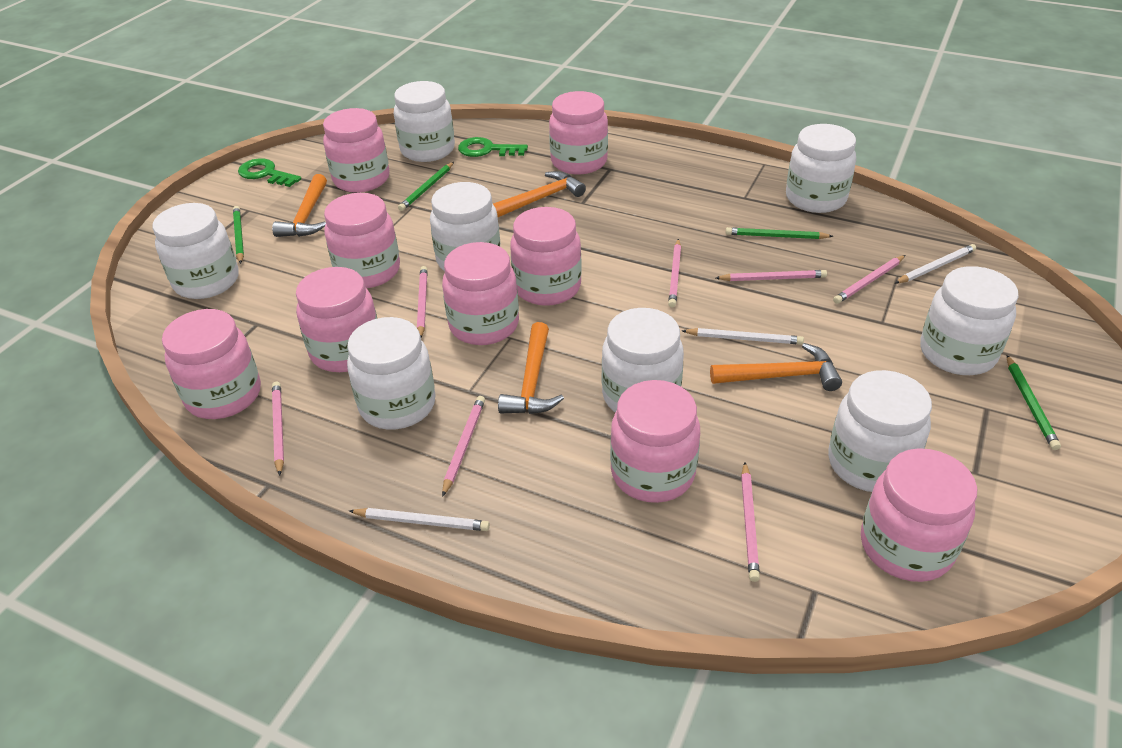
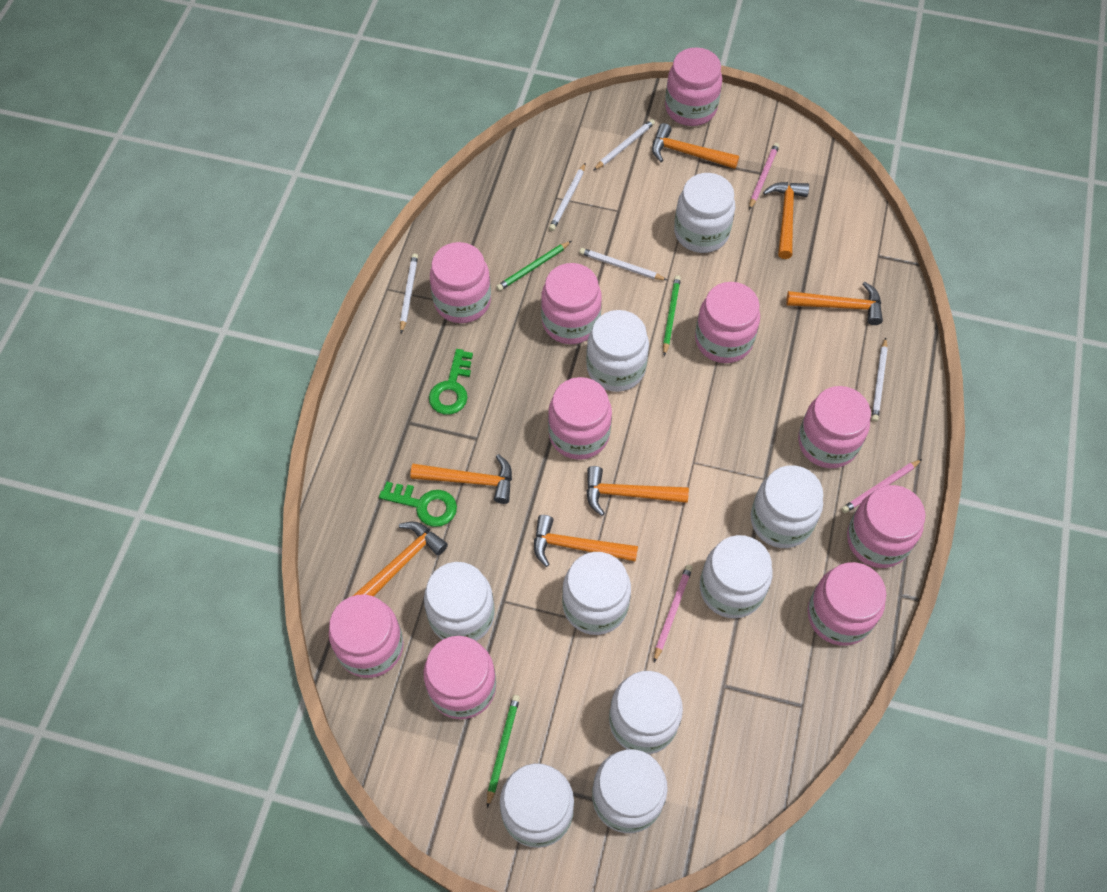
green pencil: [233,206,244,264] [398,162,454,211] [726,227,833,239] [1007,355,1061,450] = 4 -> [487,695,520,808] [496,241,571,291] [663,275,681,356] = 3
orange hammer: [272,174,327,237] [493,171,586,217] [498,322,564,414] [710,343,842,391] = 4 -> [353,522,448,596] [410,454,512,504] [534,515,638,567] [586,466,689,516] [652,123,739,169] [763,182,809,259] [786,282,883,325] = 7
pink jar: [162,309,261,419] [296,267,377,372] [323,108,390,192] [324,193,400,288] [442,242,519,345] [510,207,582,306] [549,91,608,174] [610,380,700,503] [861,448,977,582] = 9 -> [329,594,404,678] [424,636,496,719] [430,242,491,323] [541,263,602,344] [548,377,612,460] [665,47,722,126] [695,282,760,363] [798,386,871,468] [807,562,886,646] [847,485,926,568] = 10
pink pencil: [272,382,284,476] [417,266,428,338] [442,396,485,497] [668,239,681,307] [716,270,827,281] [741,462,760,582] [833,255,905,304] = 7 -> [654,565,693,662] [749,143,779,210] [841,459,922,513] = 3
white jar: [153,203,239,299] [347,317,436,430] [394,81,455,162] [430,182,500,271] [602,308,684,412] [786,124,856,213] [828,370,932,492] [920,266,1019,375] = 8 -> [424,562,495,641] [500,763,574,848] [562,552,631,635] [586,310,649,392] [592,749,668,833] [609,671,683,754] [674,173,735,253] [700,535,773,618] [751,465,823,548] = 9
white pencil: [349,508,490,531] [682,328,804,345] [895,244,976,283] = 3 -> [400,253,418,333] [549,163,586,231] [579,248,667,280] [594,119,655,170] [871,337,888,422] = 5

